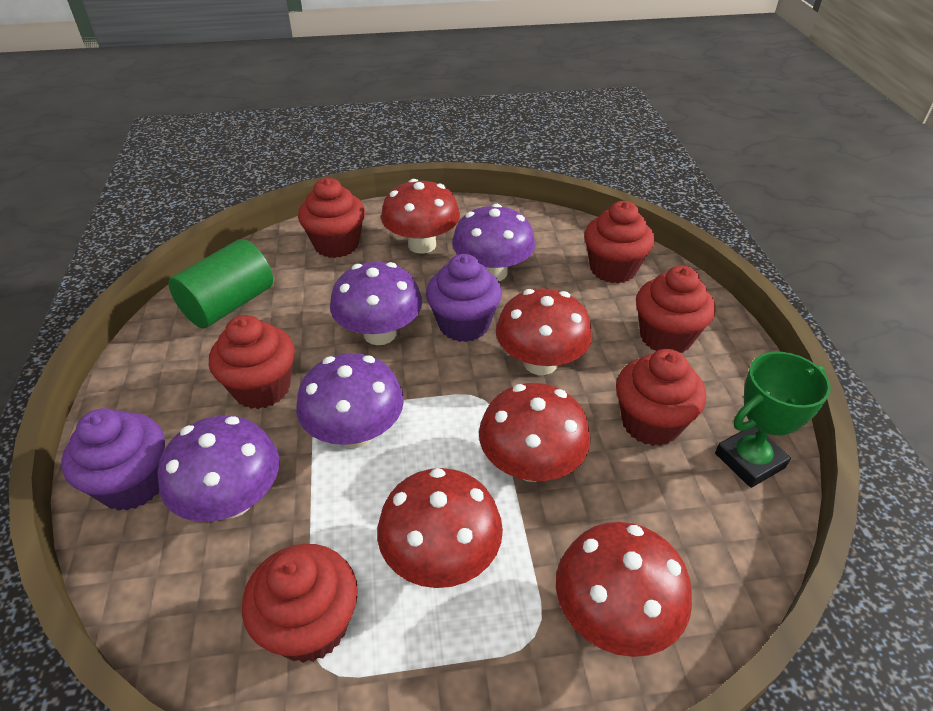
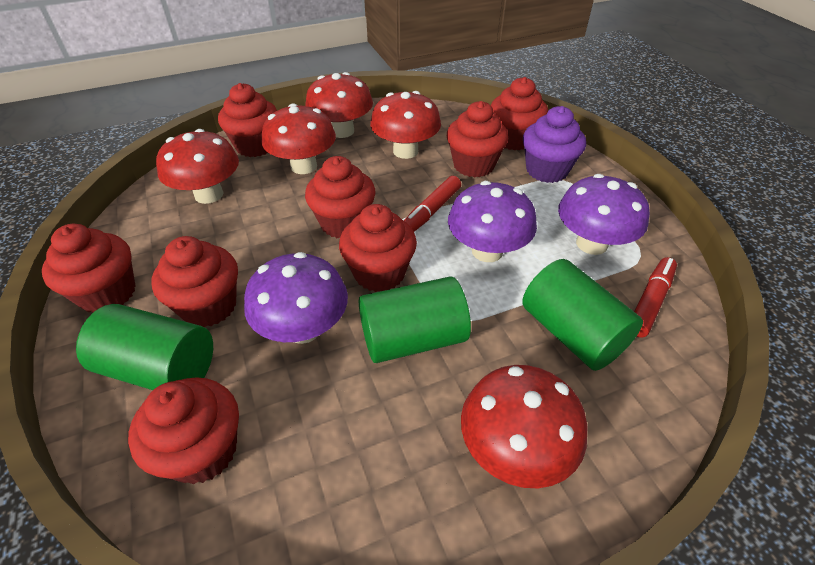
green cylinder: [168,239,273,328] = 1 -> [76,304,213,390] [359,276,471,363] [522,259,643,371] = 3
green trophy: [715,352,831,488] = 1 -> none = 0
purple cupcake: [61,408,165,511] [426,254,502,342] = 2 -> [523,106,586,183] = 1
purple mushroom: [158,416,279,522] [296,353,404,448] [330,262,422,345] [452,204,535,281] = 4 -> [244,252,348,344] [448,181,537,262] [558,174,650,255] = 3
red cupcake: [209,315,295,409] [242,544,358,663] [298,178,365,258] [584,201,654,283] [616,349,706,446] [636,265,715,353] = 6 -> [42,224,135,312] [128,377,239,484] [152,236,238,327] [218,83,277,157] [305,156,376,238] [339,204,417,292] [447,101,508,178] [491,77,548,150] = 8
red marker: none = 0 -> [404,176,461,232] [634,257,677,337] = 2

